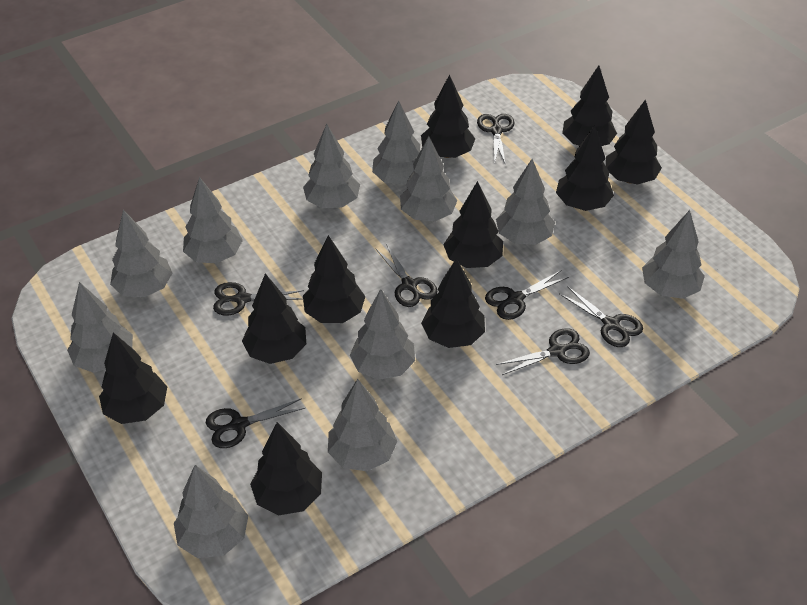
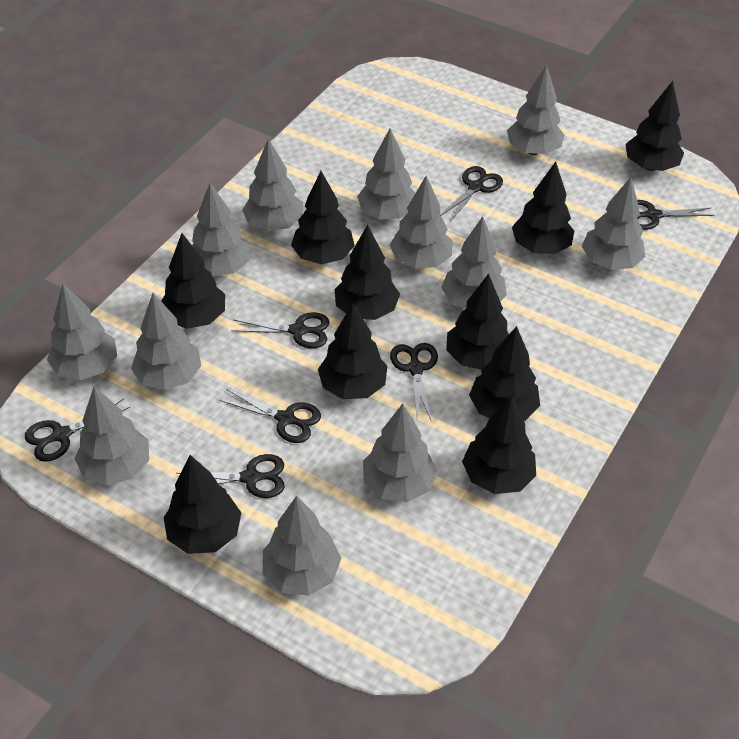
grey tree: [67,282,133,373] [110,210,172,298] [174,465,248,558] [183,177,243,263] [303,124,360,208] [328,379,397,471] [350,289,415,380] [372,100,420,185] [400,136,458,221] [496,159,555,245] [642,210,705,299] = 11 -> [47,283,117,380] [75,386,149,486] [131,293,201,390] [192,183,250,276] [242,138,303,231] [263,496,341,596] [357,128,416,219] [363,403,437,502] [390,175,452,269] [441,216,507,309] [507,65,564,155] [582,177,645,270] = 12

